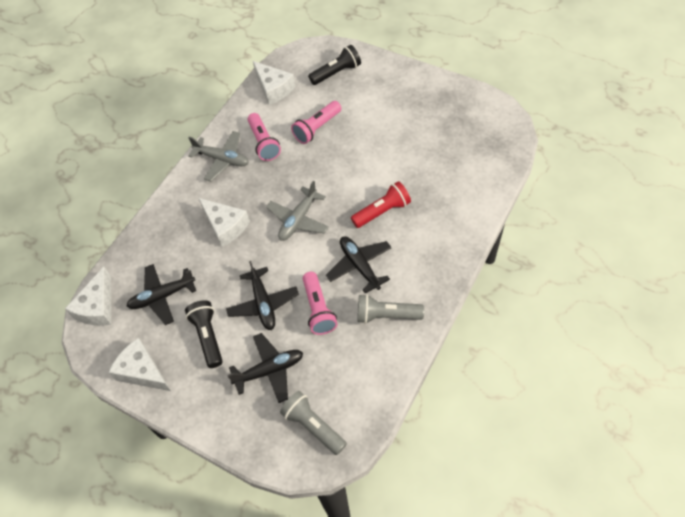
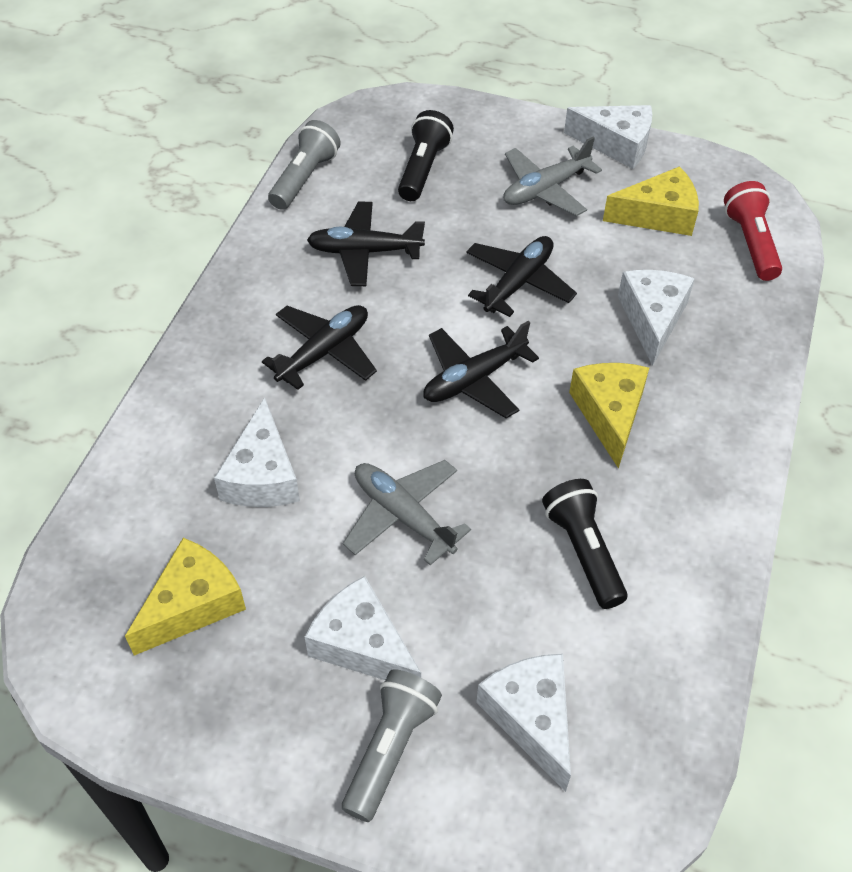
pink flashlight: [247,113,281,161] [291,101,341,144] [303,272,337,335] = 3 -> none = 0
white cheese: [65,267,111,326] [108,338,171,391] [199,198,250,247] [253,61,296,105] = 4 -> [214,397,300,507] [305,576,421,680] [476,654,571,792] [564,105,652,169] [618,270,695,366] = 5
yellow cheese: none = 0 -> [125,538,246,656] [569,363,649,469] [603,166,699,236] = 3

